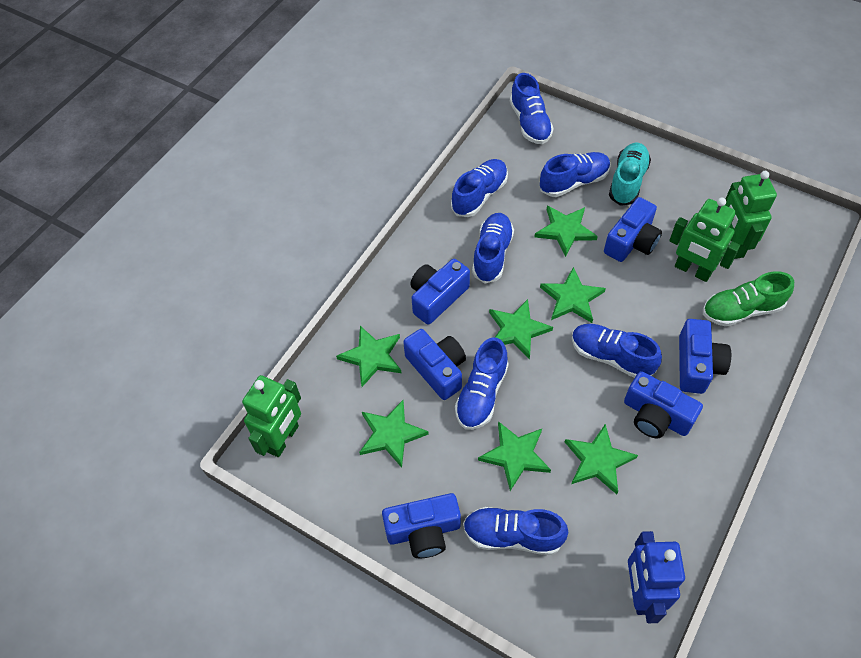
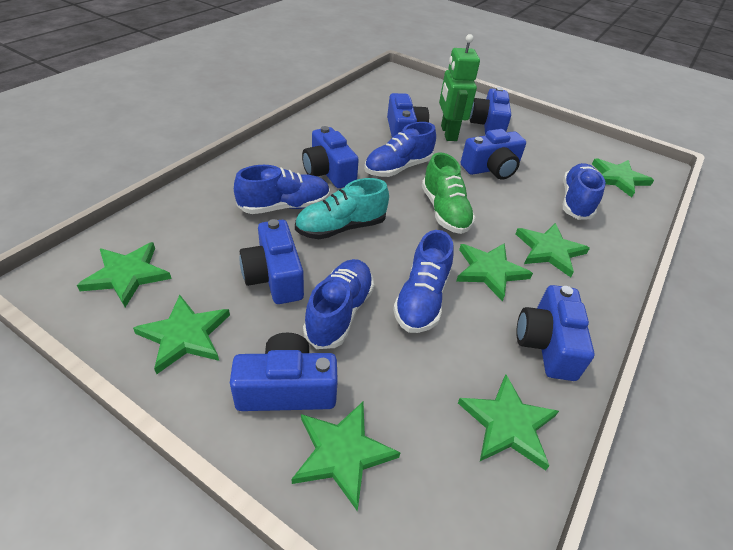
blue camera: [382,493,461,558] [403,329,466,400] [410,259,470,325] [604,197,662,262] [624,371,703,438] [679,319,731,394] = 6 -> [230,333,338,411] [239,219,304,304] [302,126,359,188] [387,93,429,138] [461,129,526,180] [470,87,511,135] [516,285,595,381] = 7
blue robot: [628,531,685,623] = 1 -> none = 0
blue shoe: [451,159,508,217] [455,337,509,430] [463,507,569,555] [472,213,514,284] [510,73,554,144] [540,152,611,197] [572,324,662,378] = 7 -> [234,165,330,214] [303,259,374,349] [364,122,436,177] [393,230,454,333] [563,163,606,220] = 5
green robot: [242,375,301,457] [669,197,740,282] [725,171,777,259] = 3 -> [439,34,480,141] = 1

